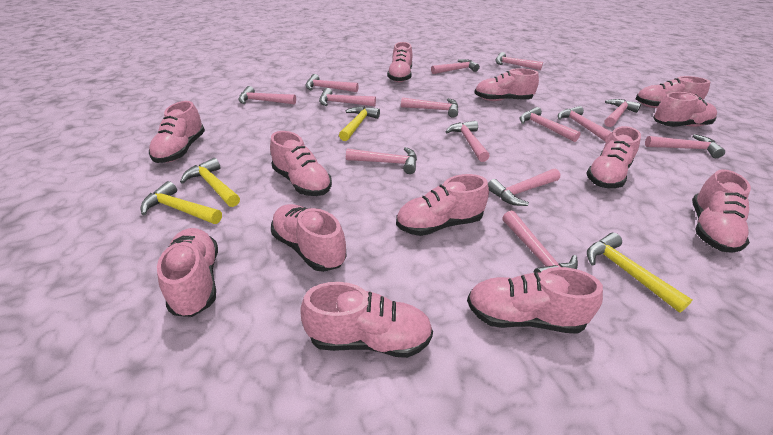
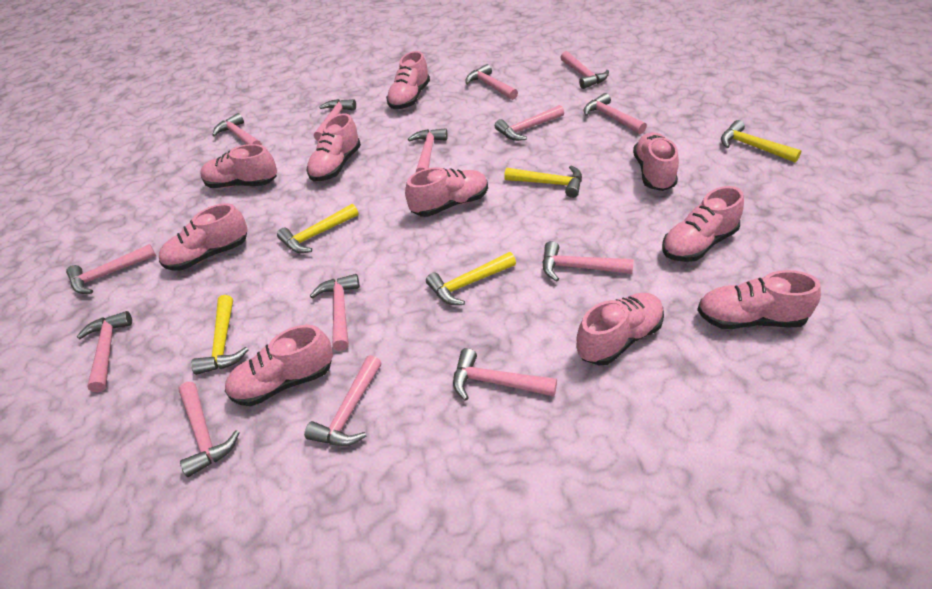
pink shoe: [149,101,205,163] [157,228,218,317] [270,131,332,196] [271,204,347,272] [300,282,433,358] [387,42,412,82] [396,174,489,236] [467,267,603,334] [475,68,539,101] [586,126,641,188] [636,76,710,108] [653,92,717,127] [692,169,751,253] = 13 -> [159,203,248,271] [200,144,277,188] [225,325,333,406] [306,113,361,181] [386,51,430,109] [405,167,488,217] [576,293,664,365] [633,132,679,191] [662,186,744,262] [697,270,821,329] = 10
yellow hammer: [140,181,222,224] [180,158,240,207] [339,106,380,141] [587,233,692,313] = 4 -> [191,295,248,375] [277,204,359,253] [426,252,516,305] [504,165,582,198] [721,120,802,163] = 5

